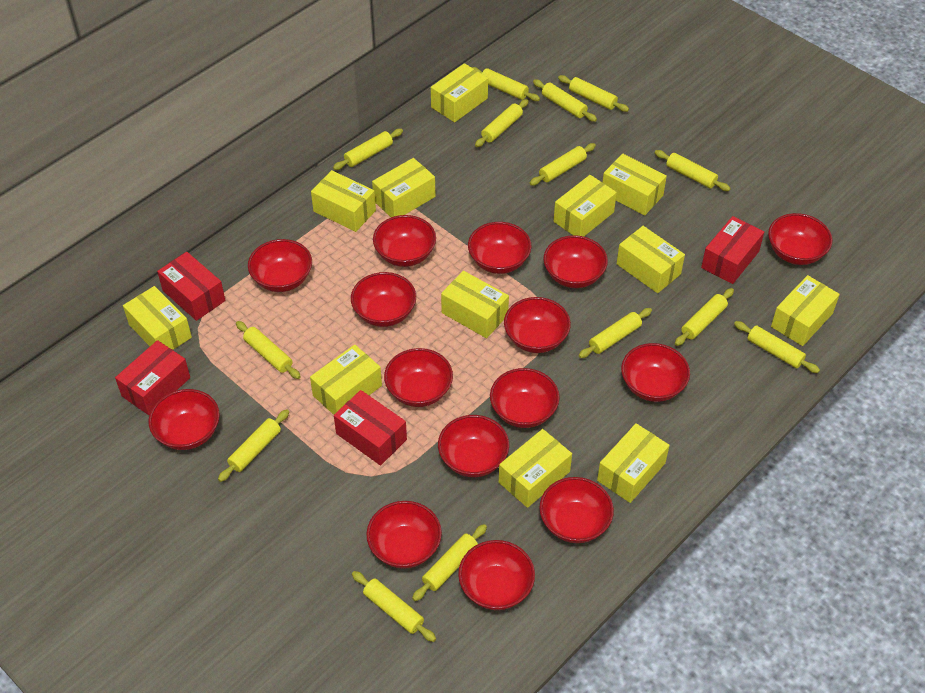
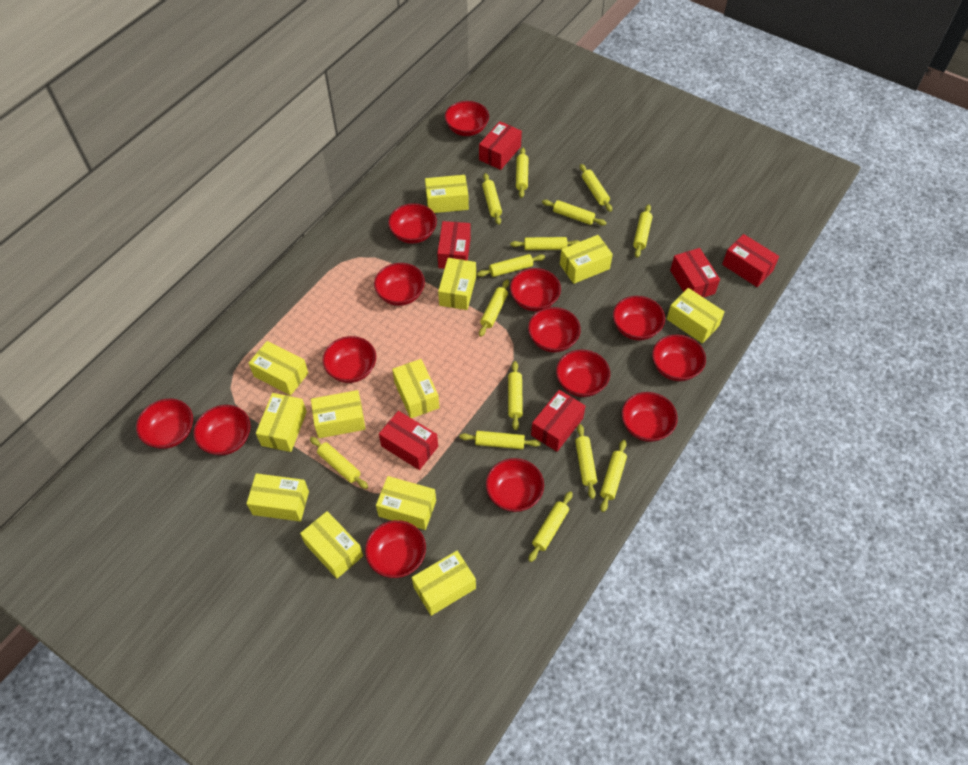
red bowl: [149,389,220,450] [248,239,312,292] [351,272,416,327] [366,501,442,569] [373,215,436,267] [384,348,453,407] [438,415,509,477] [458,540,535,610] [468,222,532,274] [490,368,560,428] [504,297,571,353] [539,477,614,543] [543,235,608,288] [621,343,690,402] [768,213,832,265] = 15 -> [136,399,193,449] [193,405,251,455] [322,336,376,383] [365,520,426,578] [374,263,425,306] [388,203,437,244] [445,101,489,136] [486,458,544,512] [510,268,561,311] [528,307,581,352] [556,350,610,397] [613,296,665,341] [622,392,678,442] [652,335,706,381] = 14
red box: [115,340,190,415] [157,252,226,321] [334,390,407,466] [701,216,764,284] = 4 -> [379,411,438,470] [437,221,471,269] [479,121,522,170] [531,390,585,452] [670,248,720,298] [722,234,779,287] = 6

